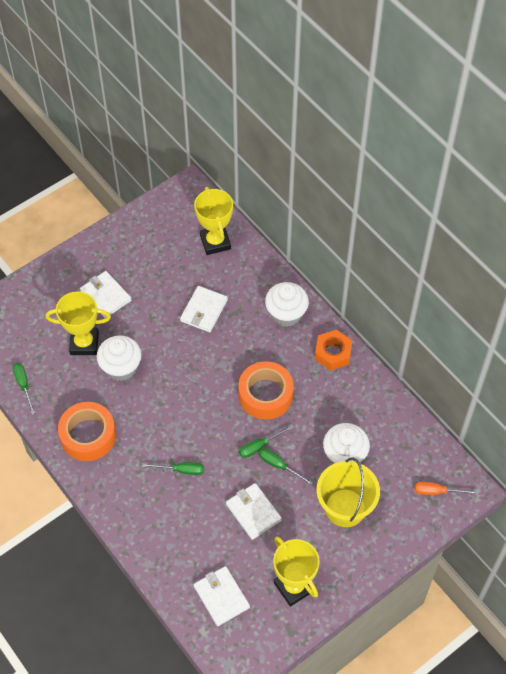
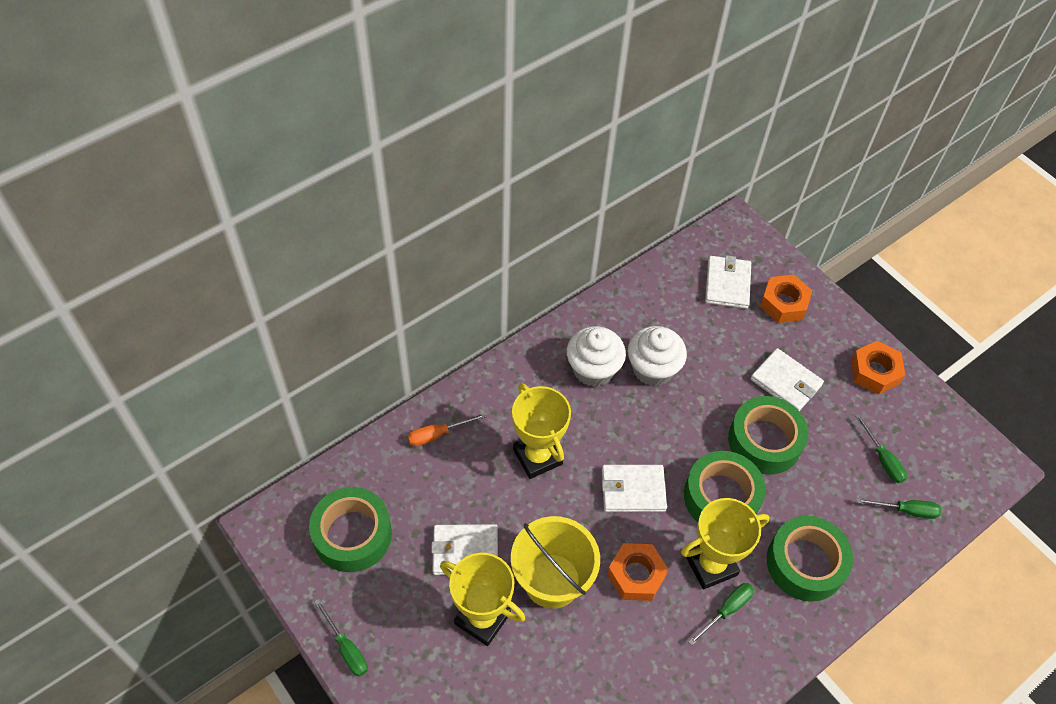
green tape: none = 0 -> [309,487,392,572] [684,451,765,522] [728,396,808,475] [767,516,853,602] = 4
orange nut: [315,330,352,371] = 1 -> [607,543,668,601] [760,274,812,323] [851,341,905,395] = 3
orange tape: [58,402,116,461] [238,361,294,420] = 2 -> none = 0
white cupcake: [97,335,142,381] [265,282,309,327] [323,423,370,464] = 3 -> [567,326,626,387] [628,326,687,386] = 2

